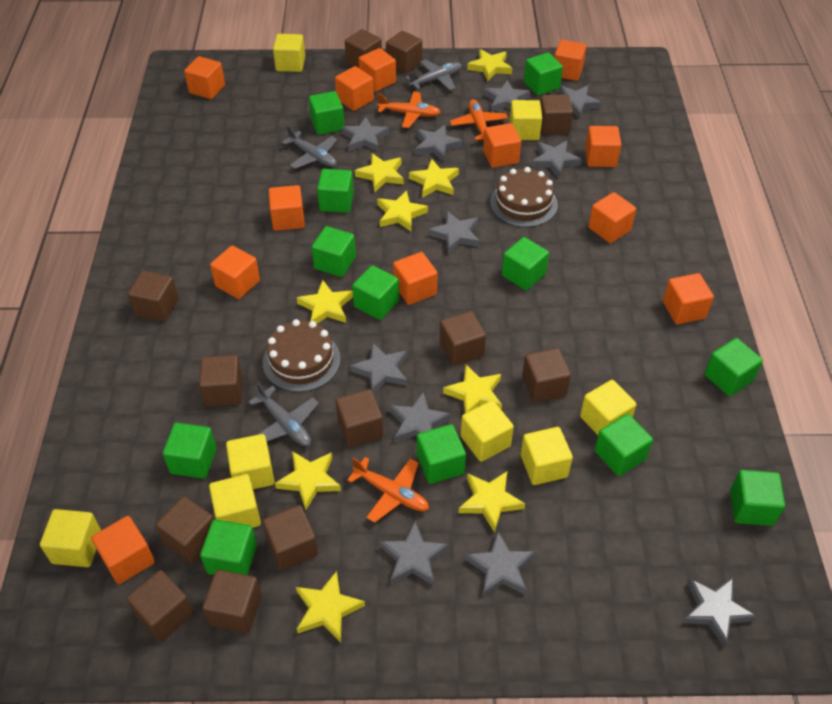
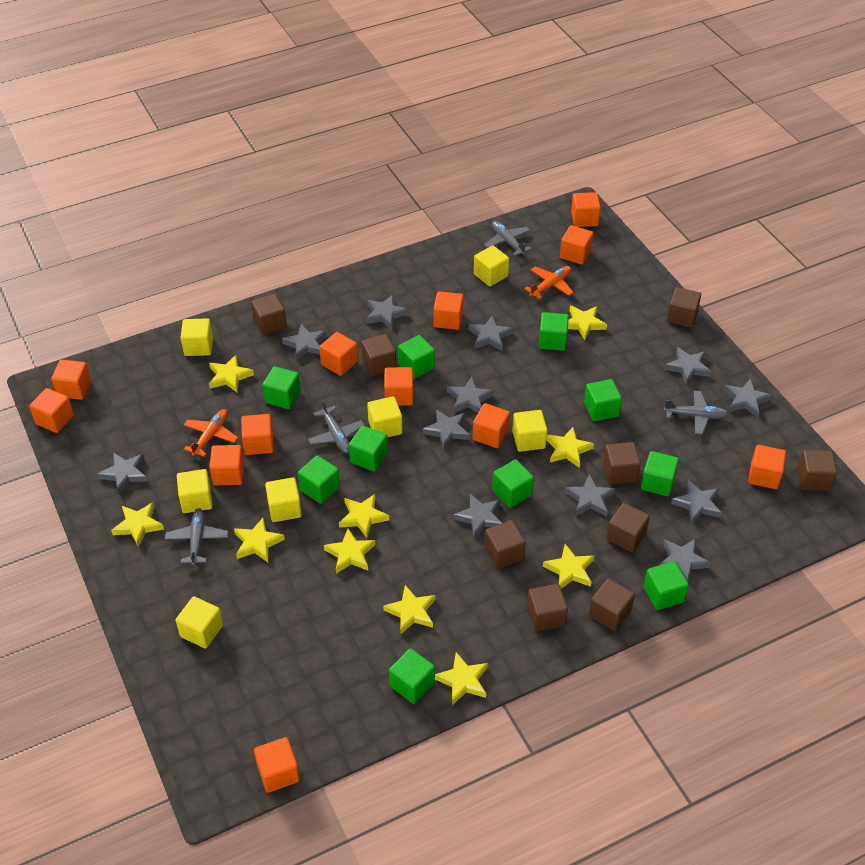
brown cake: [263,319,341,392] [490,167,558,227] = 2 -> none = 0
brown cube: [126,570,193,642] [128,270,179,322] [156,496,214,563] [199,355,243,406] [202,570,262,633] [263,505,318,571] [336,389,383,447] [345,29,382,68] [386,31,422,73] [440,311,486,366] [522,348,571,403] [540,94,573,135] = 12 -> [251,294,287,335] [361,334,396,376] [484,520,526,569] [527,584,568,632] [589,578,635,631] [603,442,641,484] [606,503,650,553] [667,287,701,328] [798,450,837,491] = 9
green cube: [163,423,217,479] [200,519,257,575] [309,91,344,135] [312,226,356,277] [317,169,354,213] [352,265,399,320] [417,424,466,484] [502,237,549,290] [524,52,563,96] [595,414,653,476] [704,338,763,396] [730,470,785,526] = 12 -> [263,366,301,409] [298,455,340,504] [349,426,388,472] [389,648,435,704] [398,335,435,379] [492,459,534,508] [539,312,569,351] [584,379,622,422] [641,451,679,496] [643,561,689,610] = 10
grey plane: [249,382,319,446] [282,125,337,169] [406,59,462,90] = 3 -> [165,508,228,566] [308,400,365,453] [484,221,532,256] [664,391,729,435] = 4
grey star: [341,117,389,152] [350,342,407,394] [380,521,449,586] [389,392,451,442] [415,125,462,162] [428,211,480,254] [465,531,535,597] [483,80,530,112] [532,141,582,178] [559,85,601,119] [683,578,757,647] = 11 -> [97,452,148,494] [282,324,327,360] [366,294,409,330] [423,409,470,449] [447,377,494,413] [454,494,502,538] [469,315,513,351] [565,474,615,516] [659,539,711,582] [665,347,712,385] [671,480,722,524] [724,378,772,417] = 12
orange plane: [347,457,429,523] [377,91,441,128] [450,99,508,140] = 3 -> [184,409,238,457] [524,266,574,299] = 2
yellow cube: [40,509,101,567] [209,474,261,528] [226,434,274,489] [273,34,305,72] [461,400,514,462] [509,100,542,140] [521,427,573,485] [580,380,636,435] = 8 -> [176,596,223,648] [177,469,213,513] [181,319,213,356] [265,477,302,522] [367,396,403,437] [474,245,509,287] [512,410,547,452] = 7
yellow star: [275,451,341,510] [296,571,365,642] [297,280,353,324] [355,153,404,192] [377,190,428,232] [409,159,459,198] [443,365,502,413] [458,471,525,533] [467,49,512,81] = 9 -> [111,502,164,547] [209,355,254,392] [234,518,285,562] [324,528,375,574] [339,494,389,538] [383,585,435,634] [435,652,488,705] [543,544,594,589] [547,427,594,468] [568,306,607,340] = 10

